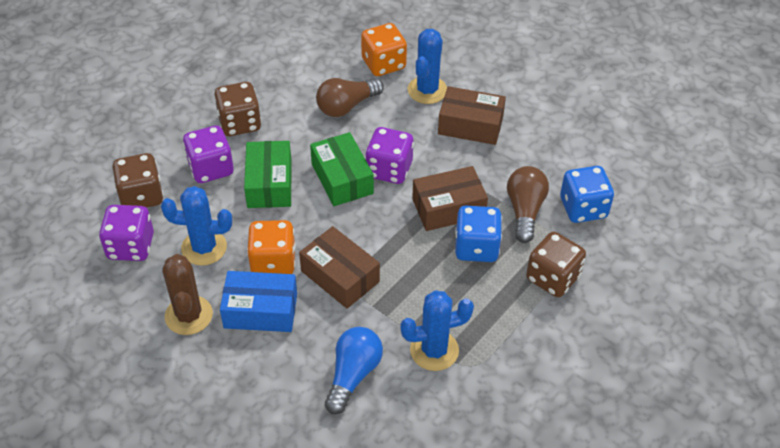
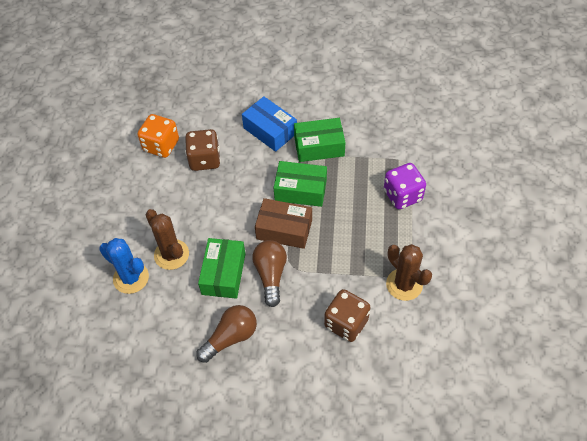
blue cactus: [161,186,232,266] [400,290,474,371] [408,29,447,104] = 3 -> [99,238,149,294] = 1
blue dice: [455,206,502,262] [560,166,614,223] = 2 -> none = 0
blue light bulb: [325,327,383,414] = 1 -> none = 0
brown box: [299,226,380,309] [412,166,488,231] [438,86,506,145] = 3 -> [255,198,312,249] = 1
brown cactus: [162,254,213,335] = 1 -> [145,209,189,270] [386,244,432,301] = 2
brown dice: [112,153,164,208] [214,82,261,136] [526,232,586,297] = 3 -> [185,129,221,171] [324,289,371,342] = 2
green box: [244,141,292,208] [310,132,374,206] = 2 -> [198,238,245,299] [274,161,327,207] [294,118,346,162] = 3
orange dice: [247,220,296,274] [361,23,407,76] = 2 -> [137,114,179,158] = 1
purple dice: [99,205,154,261] [183,125,234,183] [365,127,414,184] = 3 -> [384,163,426,209] = 1

